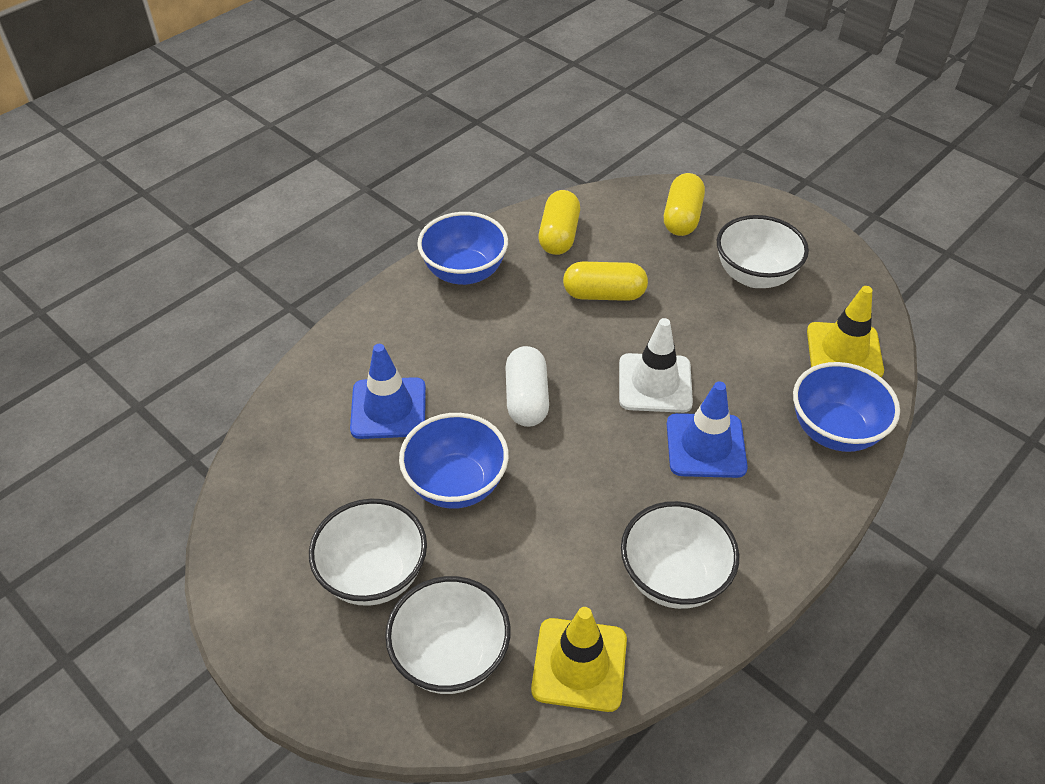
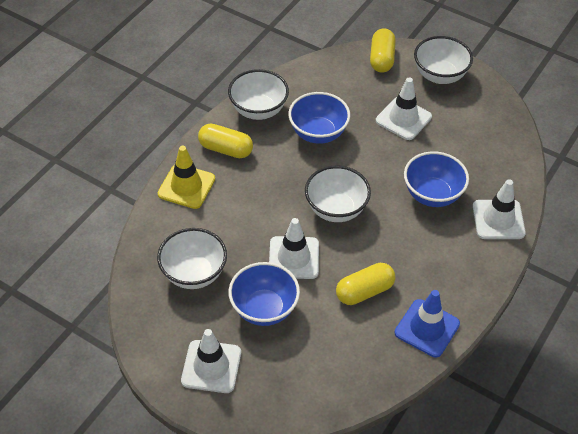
blue traffic cone: [350,344,426,439] [667,381,748,478] = 2 -> [395,290,460,357] = 1
white capsule: [505,346,549,427] = 1 -> none = 0
white traffic cone: [619,318,693,413] = 1 -> [181,329,241,393] [269,218,319,279] [376,78,432,140] [473,179,526,239] = 4
yellow traffic cone: [531,607,627,712] [807,286,884,377] = 2 -> [158,146,215,209] = 1

